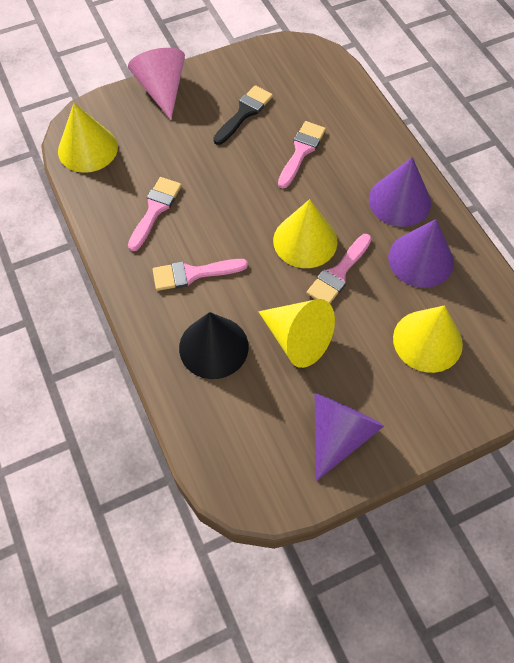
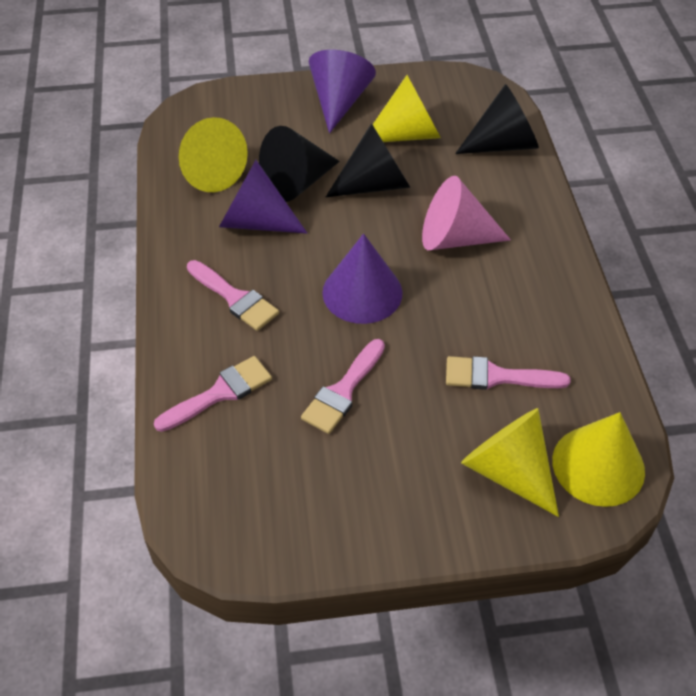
black brush: [213,85,273,145] = 1 -> none = 0
black cone: [179,312,249,379] = 1 -> [259,126,340,202] [326,123,411,197] [455,84,539,154] = 3

